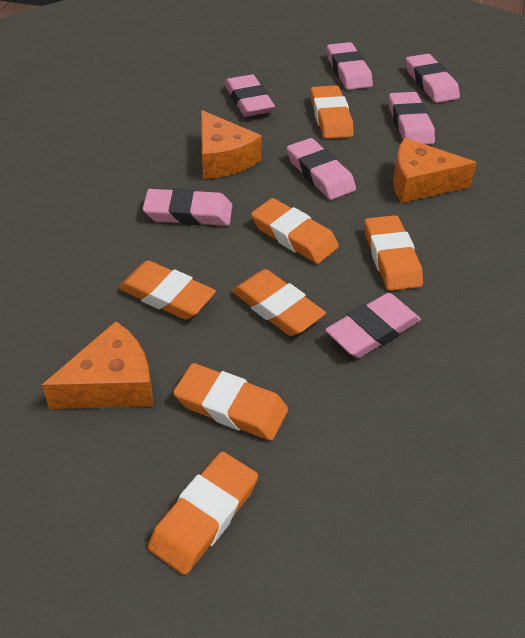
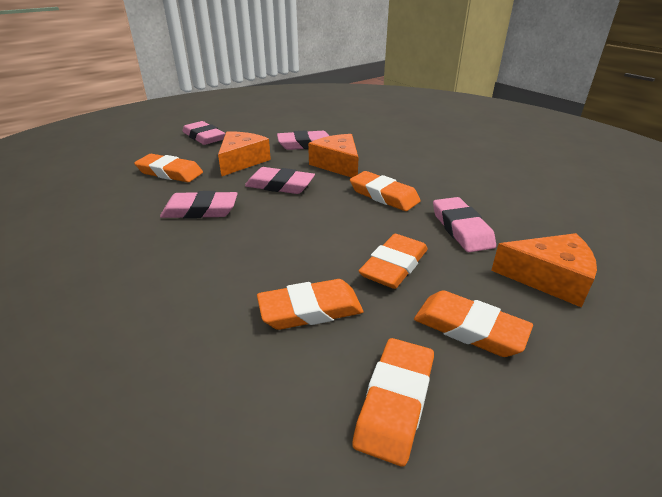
orange eraser: [118,261,216,320] [148,452,258,575] [173,363,288,441] [232,269,326,336] [251,198,339,264] [311,85,354,139] [364,215,423,291] = 7 -> [134,154,203,182] [257,279,363,330] [350,171,421,211] [352,338,434,467] [359,234,428,289] [414,290,533,357] = 6
pink eraser: [142,188,232,226] [225,74,275,117] [287,138,356,200] [325,293,421,358] [327,42,373,90] [389,92,435,145] [406,54,460,103] = 7 -> [160,191,238,219] [183,121,225,145] [245,167,315,194] [277,130,329,150] [433,197,496,252] = 5

